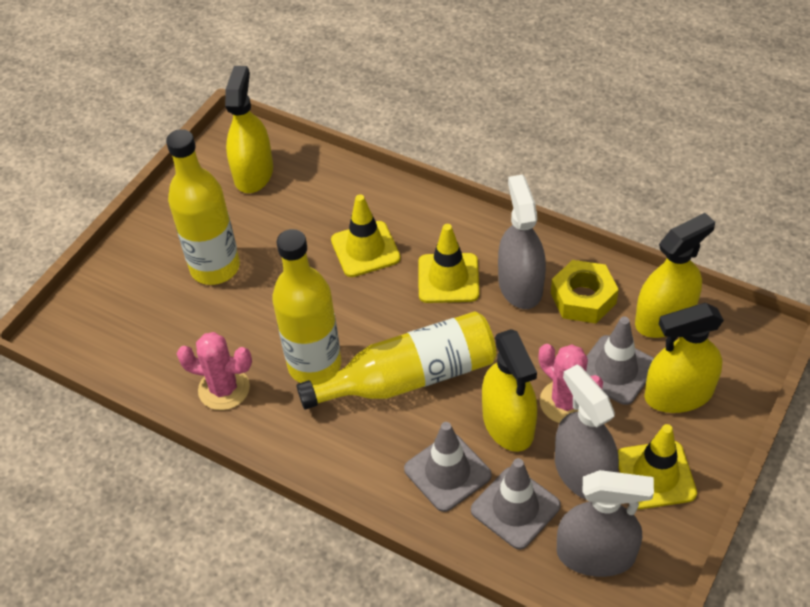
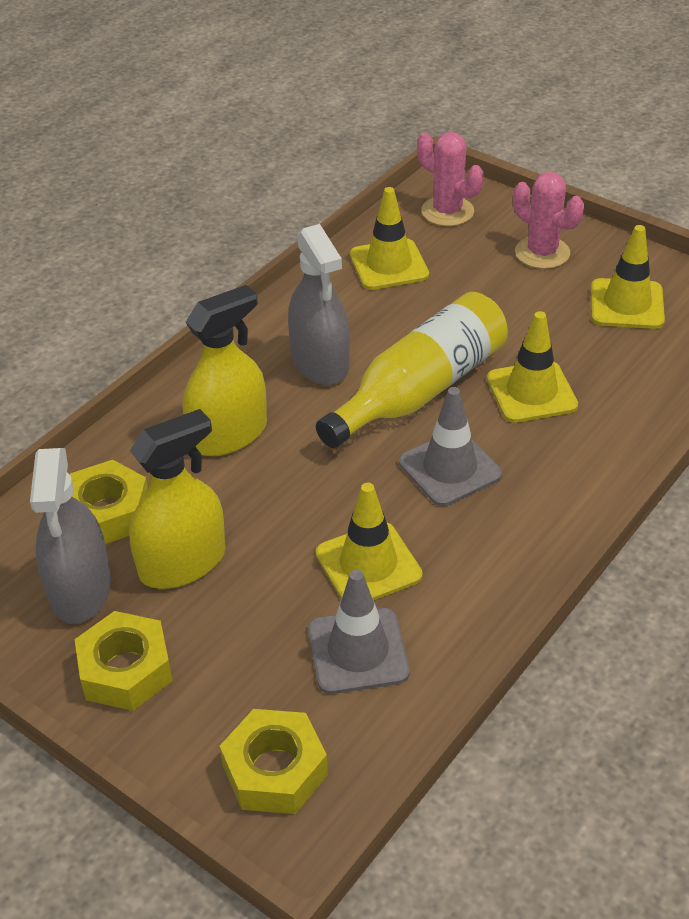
grey spray bottle: [498,175,546,309] [555,364,619,500] [557,470,654,577] = 3 -> [30,448,111,624] [288,224,350,385] = 2
grey traffic cone: [404,422,492,512] [471,458,561,549] [586,317,654,405] = 3 -> [308,570,410,694] [399,387,502,506] = 2
yellow bottle: [166,129,240,285] [272,229,341,383] [297,311,496,409] = 3 -> [316,292,508,448] = 1
yellow nut: [551,260,619,323] = 1 -> [70,460,148,544] [74,611,173,711] [220,709,328,814] = 3
yellow spray bottle: [225,66,273,193] [482,329,537,452] [635,213,715,338] [644,303,724,413] = 4 -> [129,409,226,589] [183,285,267,456] = 2
yellow traffic cone: [331,194,401,277] [418,224,479,303] [618,424,697,509] = 3 -> [316,483,423,600] [350,187,429,290] [487,311,578,423] [591,225,665,329] = 4

